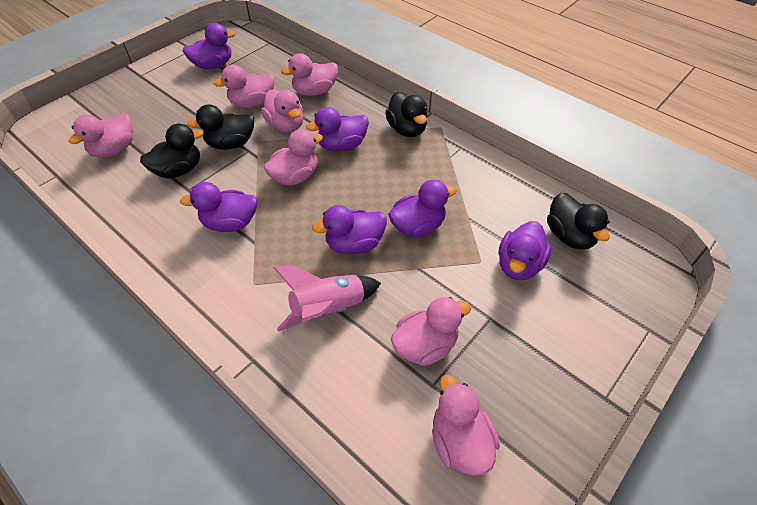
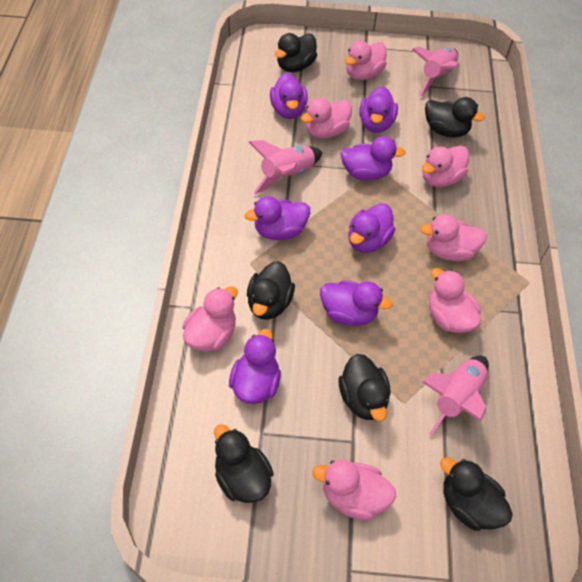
black duck: [140,124,204,179] [187,104,254,150] [385,92,427,137] [547,193,610,250] = 4 -> [214,424,274,503] [247,261,295,320] [275,33,317,72] [339,354,391,421] [425,97,485,138] [440,457,513,531] = 6
pink rocket: [273,266,381,331] = 1 -> [248,140,323,194] [412,46,458,96] [422,355,489,436] = 3
purple duck: [180,182,258,232] [183,23,236,69] [306,107,369,152] [312,205,387,254] [388,180,456,237] [499,221,551,280] = 6 -> [229,329,281,404] [245,196,310,240] [270,73,308,119] [320,280,393,326] [341,136,406,181] [348,203,396,253] [359,87,398,133] = 7

